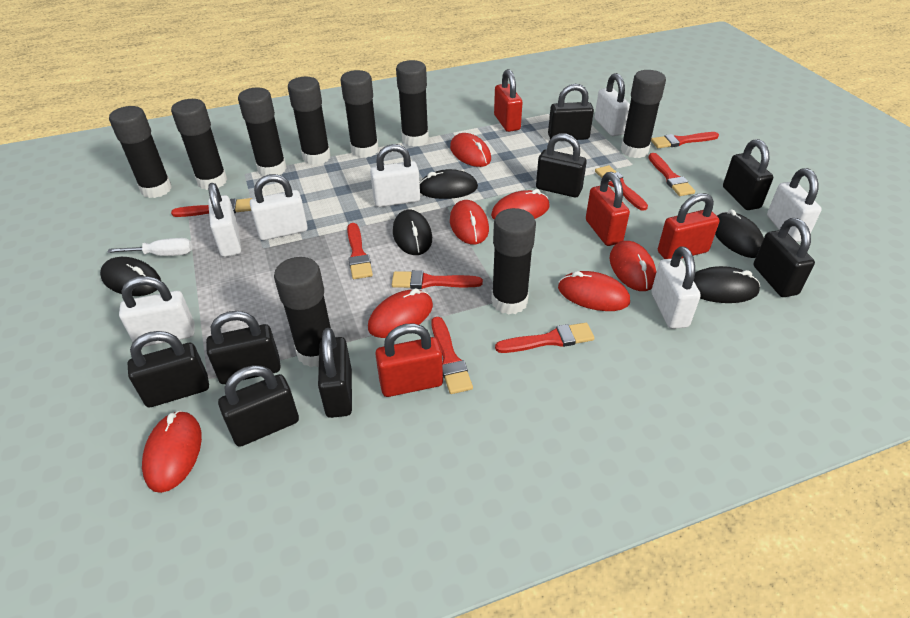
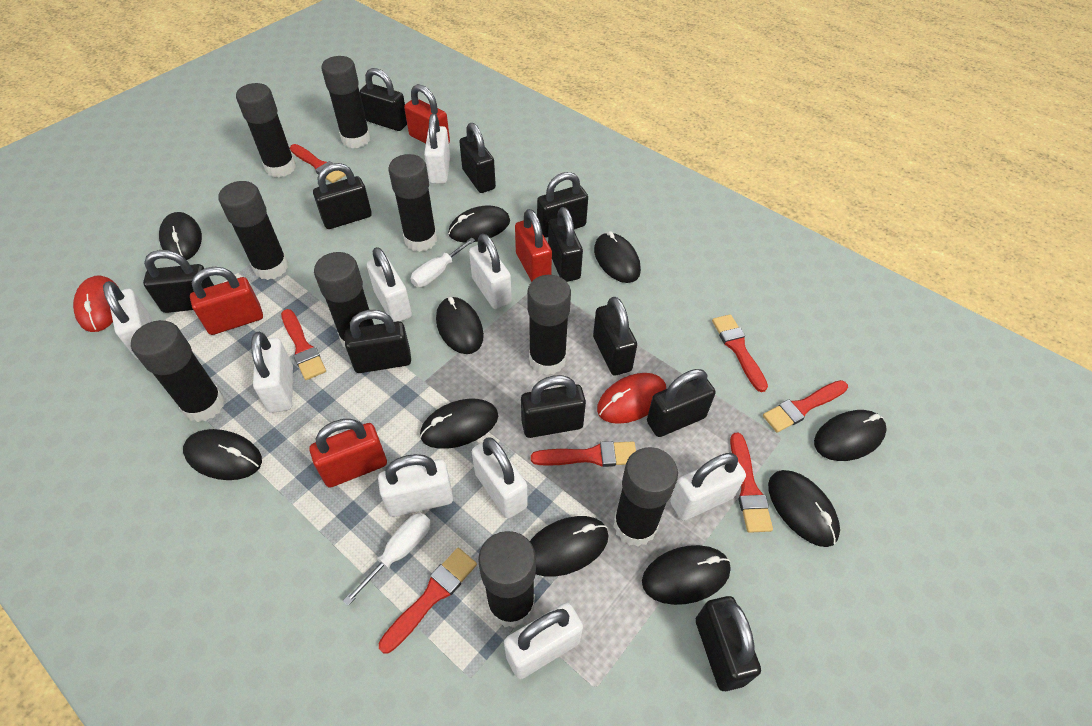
black mouse: [100,257,161,296] [393,210,432,255] [420,169,478,199] [694,266,760,303] [715,209,764,258] = 5 -> [159,212,202,260] [183,429,262,480] [420,399,498,449] [436,297,484,354] [448,205,510,243] [530,516,609,577] [594,231,641,283] [642,545,731,605] [768,470,840,547] [814,410,887,461] = 10
black padlock: [127,331,209,408] [206,311,281,384] [218,365,299,447] [318,328,352,418] [536,133,587,197] [548,84,594,140] [723,139,773,210] [754,218,815,297] = 8 -> [143,250,214,313] [313,163,372,229] [345,310,411,373] [360,68,407,131] [459,123,496,193] [521,375,586,438] [537,172,588,238] [548,207,583,282] [593,297,637,375] [647,369,716,437] [696,596,761,691] = 11
red brush: [171,198,253,217] [347,223,373,279] [392,270,483,289] [432,317,473,394] [495,323,594,353] [595,165,648,211] [648,153,695,196] [651,132,719,148] = 8 -> [281,309,326,380] [290,144,346,183] [379,548,477,653] [531,441,636,467] [712,314,768,392] [730,433,773,533] [763,380,848,432] = 7
red mouse: [142,410,202,493] [368,288,433,338] [450,133,491,167] [450,200,489,244] [491,189,550,219] [558,271,630,311] [609,241,657,291] = 7 -> [73,275,119,332] [597,373,666,424] = 2
white padlock: [119,276,194,347] [208,183,241,257] [250,174,308,240] [370,144,420,207] [595,73,630,136] [651,246,701,329] [767,168,822,242] = 7 -> [103,281,153,360] [251,332,293,413] [367,247,412,322] [378,454,453,517] [424,114,450,184] [469,234,512,309] [472,438,528,519] [504,602,583,679] [670,453,746,521] = 9
white screwdriver: [107,238,192,256] = 1 -> [343,513,431,606] [411,237,475,287] = 2

